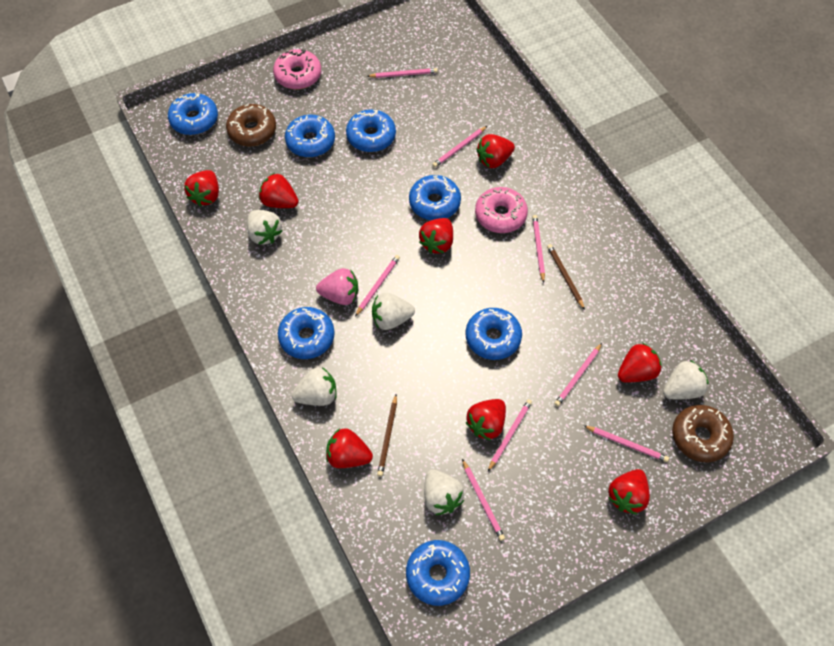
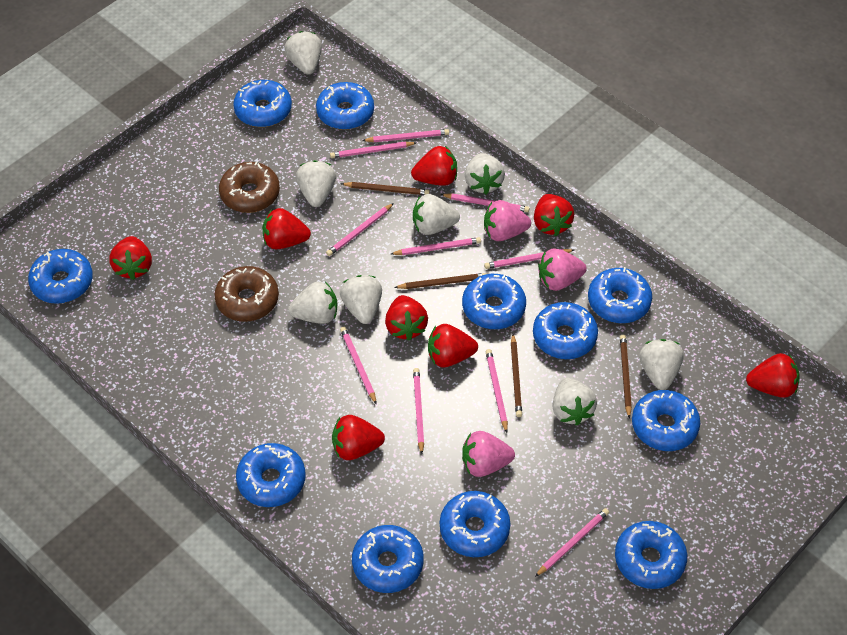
blue donut: [168,93,218,135] [278,307,335,359] [285,115,335,157] [346,109,396,152] [406,540,470,606] [409,175,461,220] [466,308,522,360] = 7 -> [28,249,93,304] [233,80,292,127] [236,443,305,507] [316,82,374,130] [352,525,424,593] [440,491,510,557] [462,274,526,329] [533,302,598,359] [588,267,652,323] [615,521,687,589] [632,390,700,451] = 11
brown pencil: [377,395,397,476] [547,244,585,310] = 2 -> [341,182,430,195] [394,273,487,289] [511,334,522,417] [620,335,632,419] = 4
pink donut: [273,49,321,89] [475,187,528,233] = 2 -> none = 0
pink pencil: [355,255,400,316] [367,68,438,78] [432,126,487,168] [462,459,505,541] [488,399,532,471] [532,215,545,283] [554,343,602,406] [583,425,669,462] = 8 -> [326,203,394,256] [330,141,416,158] [340,327,377,405] [362,129,449,142] [391,237,481,255] [413,368,424,454] [440,193,530,212] [484,249,574,269] [486,349,508,433] [535,508,609,577] = 10
pink strawberry: [316,268,358,305] = 1 -> [462,431,515,477] [484,200,531,241] [538,248,587,291] = 3
white strawberry: [247,210,282,245] [292,367,337,406] [372,293,415,330] [424,470,464,515] [663,360,708,399] = 5 -> [284,31,322,75] [288,282,337,324] [296,160,336,207] [340,275,382,324] [413,194,460,235] [465,153,505,194] [553,378,597,425] [639,339,684,390] = 8

